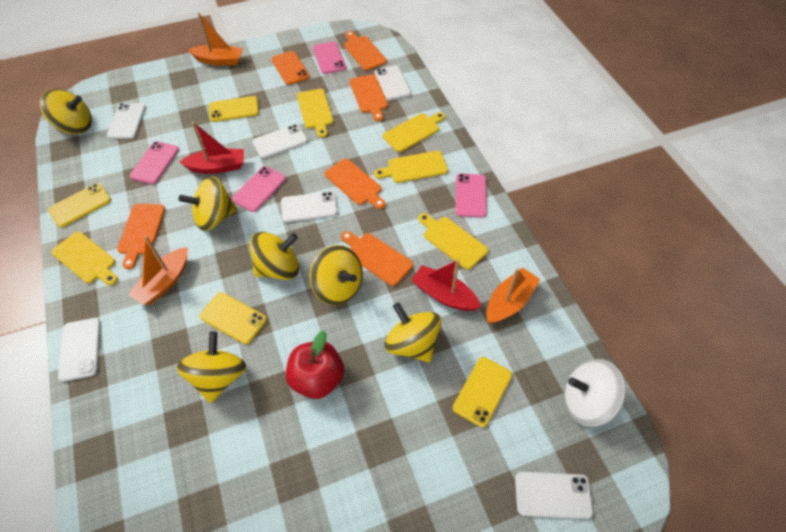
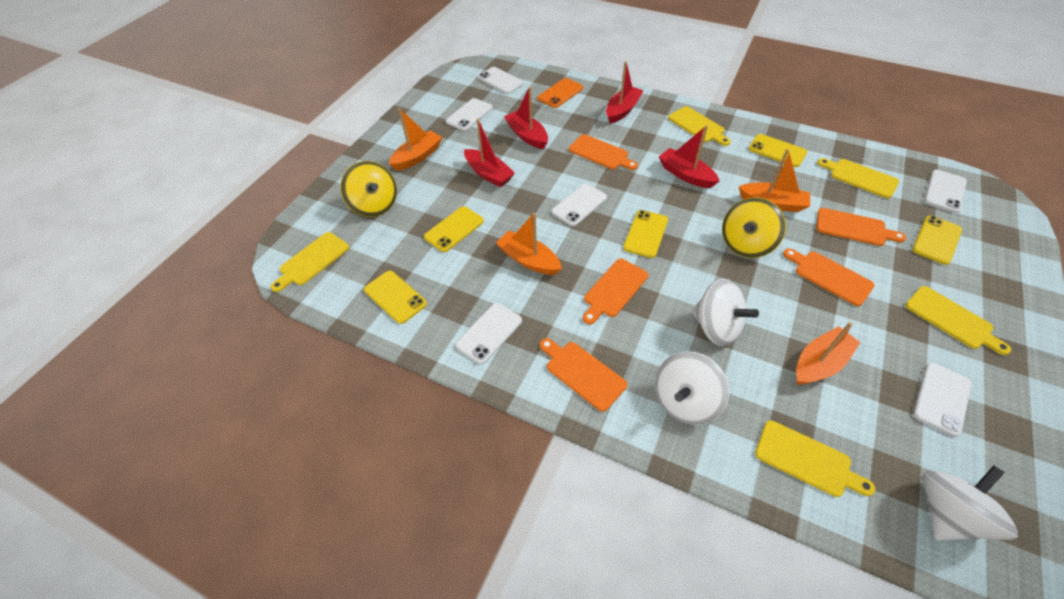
orange boat: [128,236,188,305] [188,13,243,66] [486,268,540,324] = 3 -> [389,108,442,171] [496,213,562,275] [739,149,810,212] [796,322,861,385] = 4
pink phone: [130,141,179,184] [232,166,286,212] [313,41,346,74] [455,173,487,218] = 4 -> none = 0
red apple: [286,331,344,399] = 1 -> none = 0
red boat: [180,122,244,174] [411,259,481,311] = 2 -> [464,119,515,187] [504,87,548,149] [606,61,644,124] [659,125,719,188] = 4
white spinning top: [564,359,626,426] = 1 -> [655,351,729,425] [692,279,759,346] [922,465,1018,541] = 3
yellow phone: [48,183,111,227] [200,292,267,344] [209,96,259,122] [453,357,512,427] = 4 -> [364,271,427,324] [424,206,484,252] [623,210,668,258] [748,134,807,167] [912,216,962,265] = 5
yellow spinning top: [40,89,92,134] [176,331,246,403] [178,176,237,231] [250,232,299,280] [309,245,363,305] [384,302,441,362] = 6 -> [340,161,397,217] [722,197,786,258] = 2

